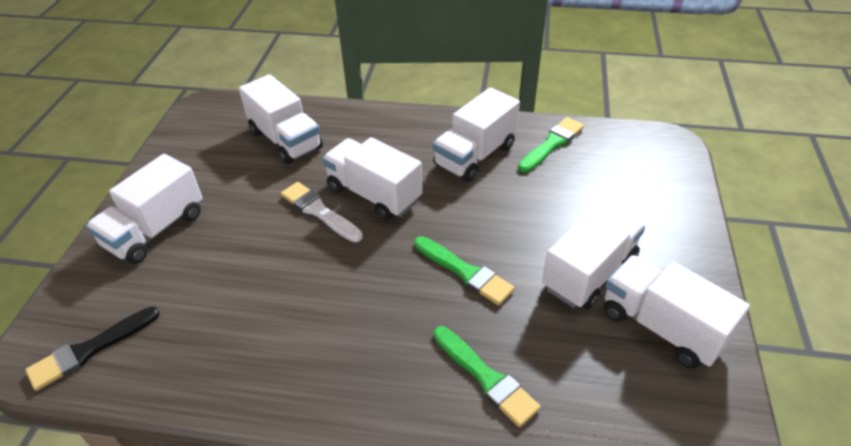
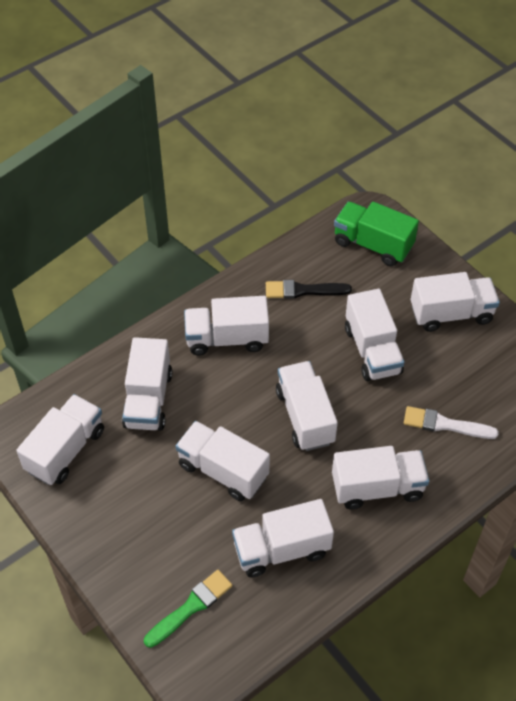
green brush: [414,236,515,305] [433,326,541,427] [518,117,584,173] = 3 -> [144,570,232,648] = 1
green truck: none = 0 -> [334,202,419,266] = 1
white truck: [86,154,203,264] [239,74,323,164] [322,137,422,221] [433,87,520,182] [542,206,645,310] [604,255,750,369] = 6 -> [16,394,104,485] [122,337,172,431] [176,421,270,501] [184,296,269,355] [232,499,334,577] [276,361,338,451] [332,446,429,509] [345,289,404,381] [411,272,500,332] = 9

